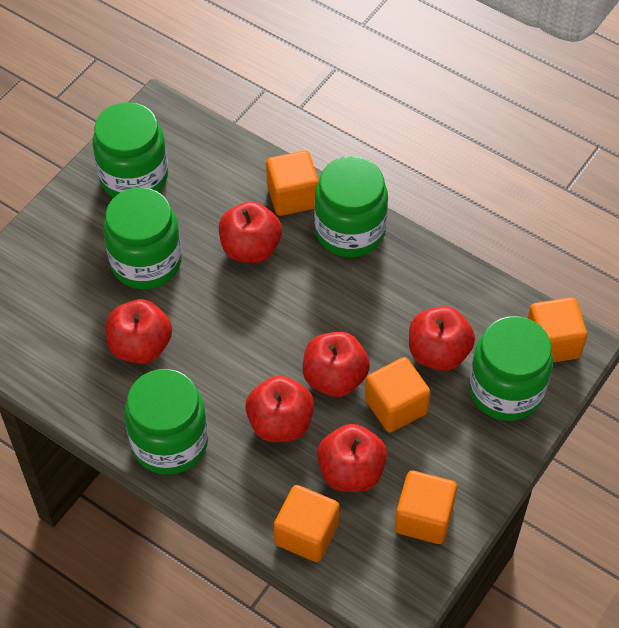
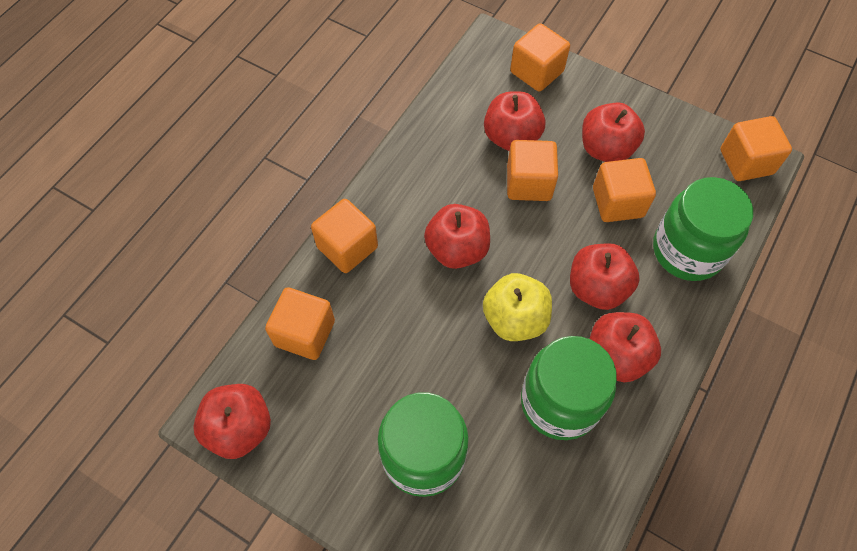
green jar: [92,102,168,198] [103,187,182,289] [124,369,208,475] [314,156,388,257] [469,316,553,421] = 5 -> [378,392,469,497] [521,336,617,440] [653,177,753,281] = 3
orange cube: [266,151,319,216] [274,485,339,562] [365,357,430,432] [395,471,457,544] [528,297,587,362] = 5 -> [265,287,335,360] [311,199,378,273] [507,140,558,201] [510,23,570,92] [593,158,656,222] [721,116,792,181] = 6
yellow apple: none = 0 -> [483,273,552,341] = 1

